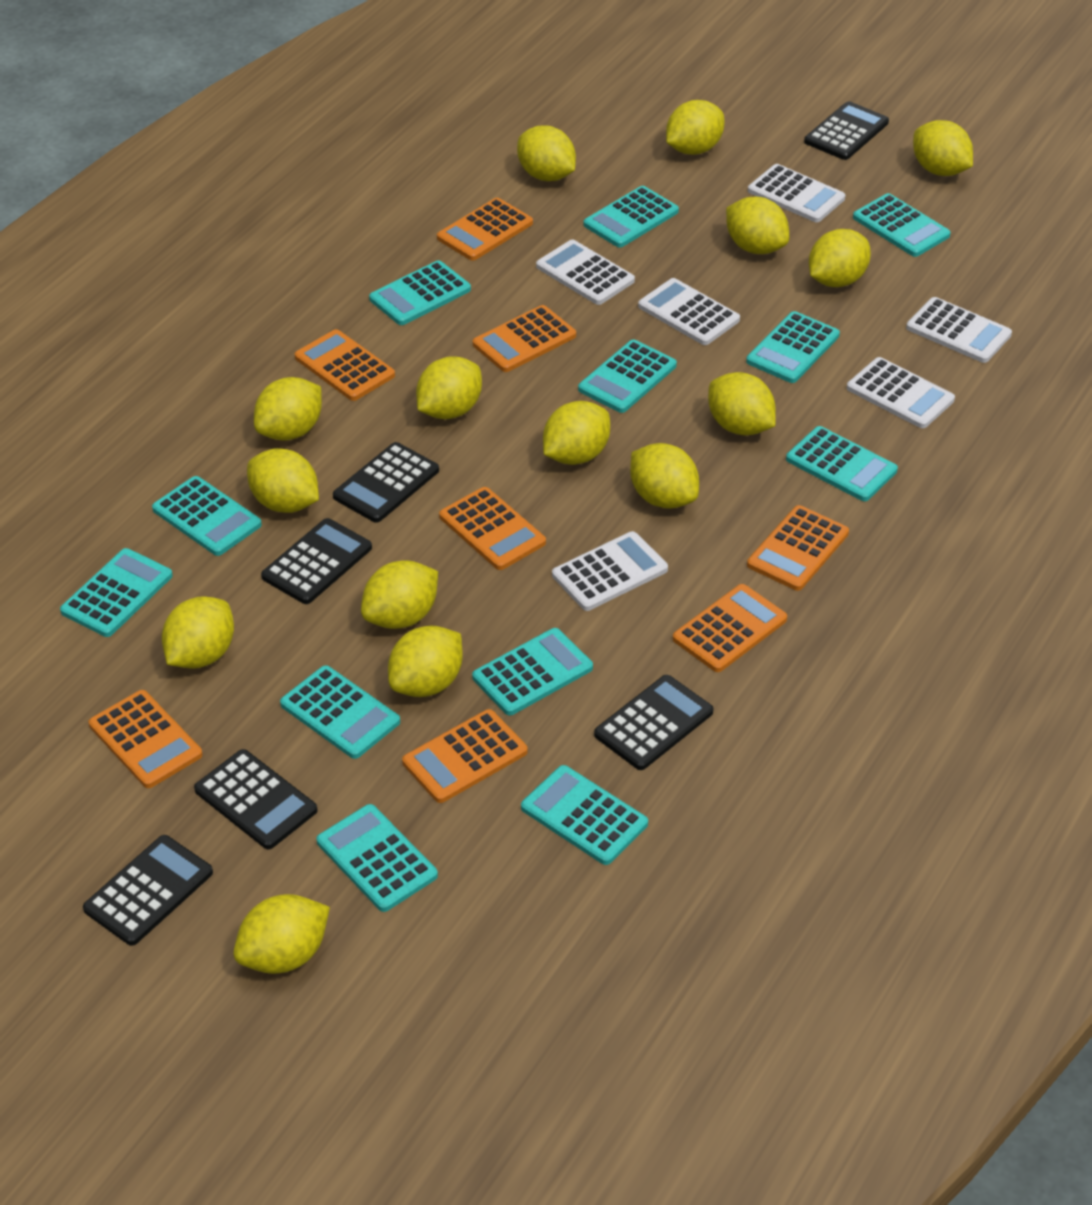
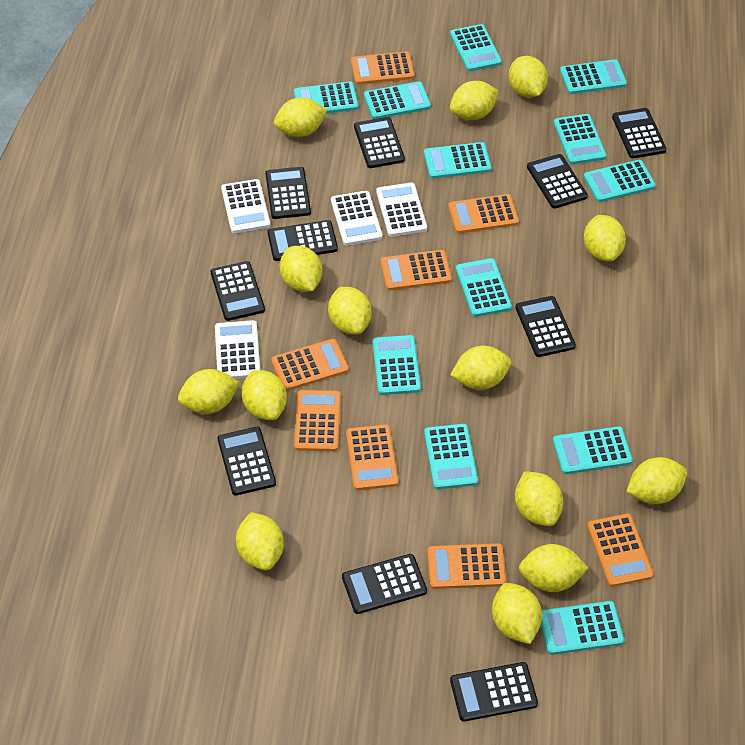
black calculator: [83,835,213,946] [194,749,318,849] [261,518,372,604] [333,442,439,523] [594,675,713,770] [804,101,889,160] = 6 -> [211,261,265,321] [218,427,276,496] [265,167,311,219] [268,220,338,261] [342,554,427,614] [354,117,405,168] [450,662,538,722] [515,296,576,357] [527,154,588,209] [612,108,667,158] = 10
white calculator: [536,240,635,305] [552,531,668,611] [638,278,740,345] [748,164,845,222] [847,357,955,428] [906,297,1012,363] = 6 -> [215,320,260,379] [221,179,270,233] [331,191,383,246] [376,183,427,237] = 4
yellow lemon: [162,597,234,669] [233,894,330,974] [247,448,319,513] [254,377,322,441] [361,560,438,629] [388,626,463,697] [416,356,482,419] [517,125,576,181] [543,401,610,465] [630,443,699,509] [666,100,724,155] [708,372,776,436] [726,197,789,254] [809,229,871,287] [913,120,973,176] = 15 -> [178,369,240,414] [236,512,284,570] [241,370,287,420] [274,98,327,137] [280,246,322,292] [328,287,371,334] [450,81,498,120] [451,346,511,390] [492,583,542,644] [509,56,548,97] [515,471,563,526] [519,544,588,592] [584,215,626,261] [627,457,687,504] = 14

